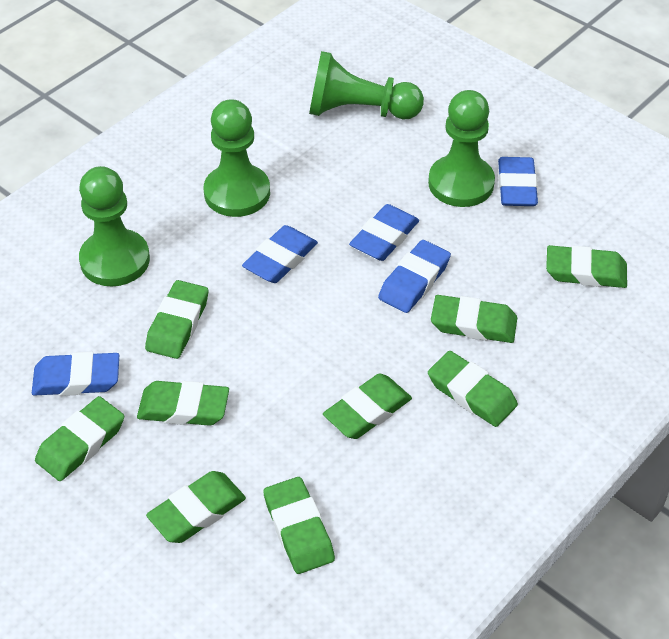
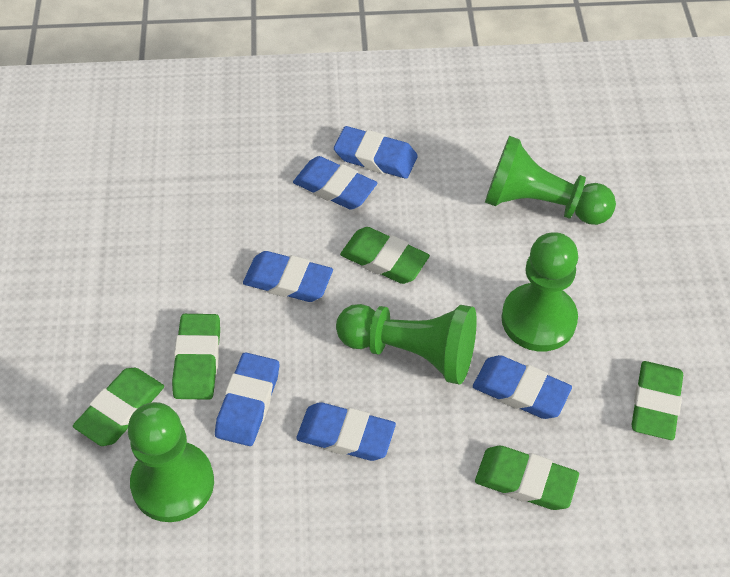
blue eraser: [32,352,119,396] [242,225,318,283] [349,204,419,261] [378,240,451,313] [498,157,538,206] = 5 -> [215,352,279,446] [243,251,333,302] [293,156,377,210] [296,402,396,461] [334,126,418,179] [473,355,572,419] = 6
green eraser: [35,396,124,481] [137,381,229,426] [145,280,208,359] [146,471,246,543] [263,477,335,574] [323,374,412,439] [428,351,518,427] [431,295,517,343] [546,245,627,288] = 9 -> [73,368,164,446] [172,314,220,400] [340,227,430,284] [475,446,579,510] [632,361,683,440] = 5

